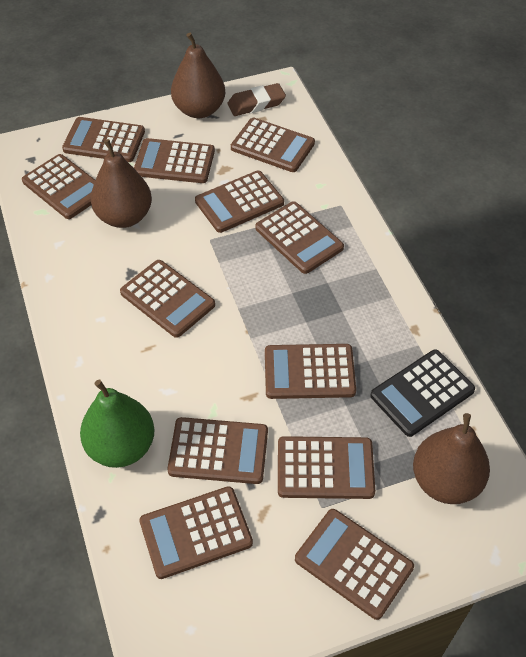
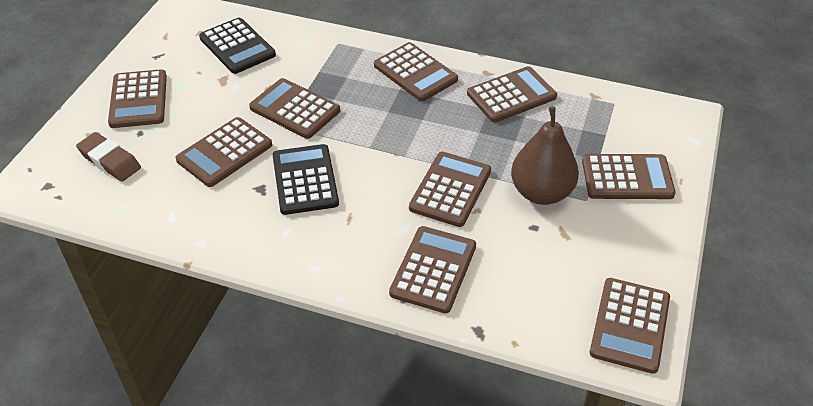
black calculator: [370,350,475,437] = 1 -> [199,18,276,74] [272,144,339,215] = 2
brown calculator: [22,154,95,219] [62,117,145,162] [120,260,215,338] [134,138,215,183] [139,486,253,579] [167,417,268,484] [195,171,284,233] [231,118,315,172] [255,201,344,274] [265,344,356,399] [278,436,375,499] [295,509,414,620] = 12 -> [108,69,167,128] [176,117,272,187] [249,78,340,139] [374,42,458,101] [389,226,476,313] [409,152,491,227] [467,66,557,123] [582,154,676,199] [590,278,670,374] = 9
brown pear: [91,139,152,228] [171,33,225,118] [413,413,490,504] = 3 -> [511,107,579,205] = 1
green pear: [80,380,155,468] = 1 -> none = 0

